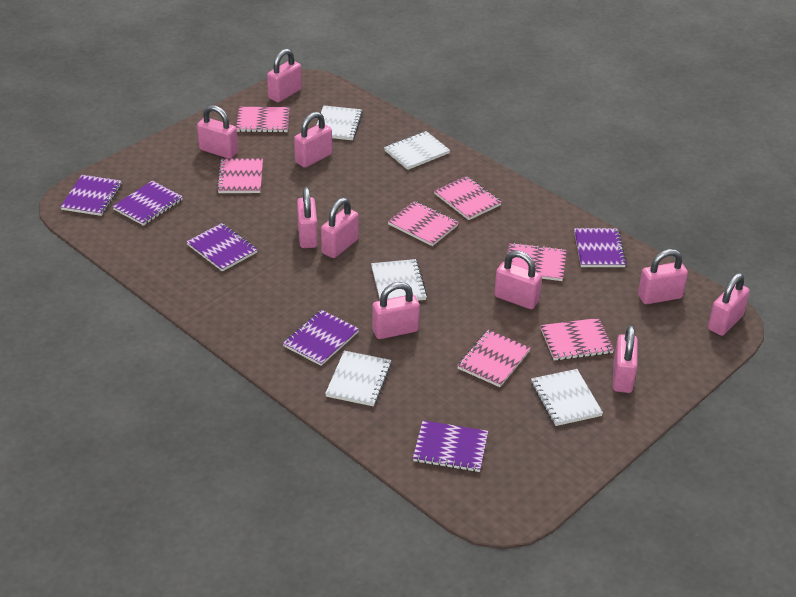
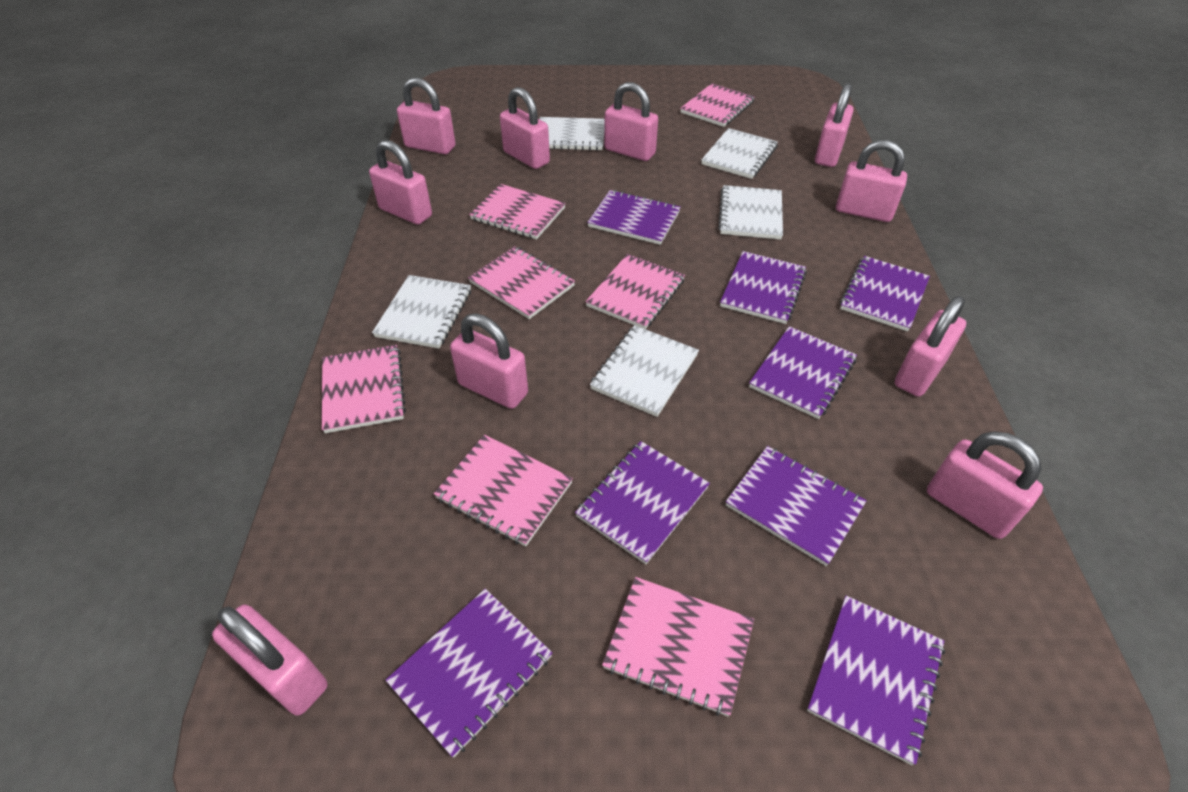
purple notebook: [60,175,122,216] [112,181,183,226] [186,223,258,272] [283,310,359,366] [413,420,488,472] [574,228,627,267] = 6 -> [385,589,552,758] [575,441,710,564] [587,190,681,245] [720,251,807,324] [726,446,867,566] [749,326,857,419] [807,595,945,765] [840,256,930,332] = 8

